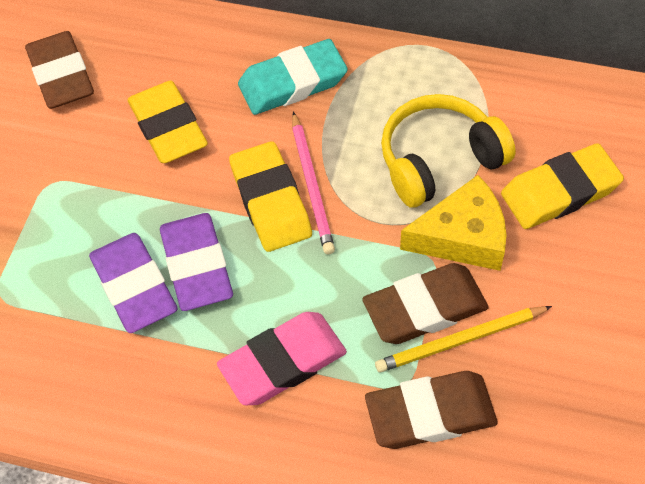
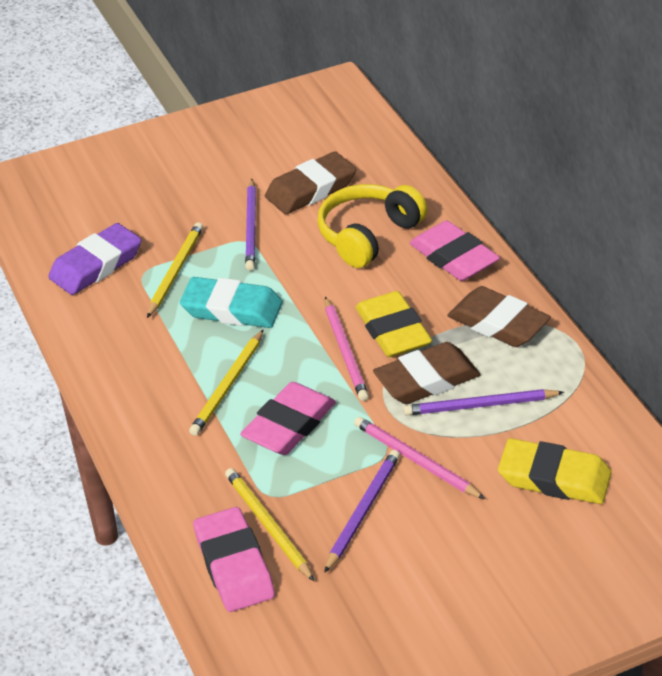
pink eraser: [217,312,347,405] = 1 -> [193,507,275,612] [240,382,336,455] [409,221,500,281] = 3
pink pencil: [292,112,335,254] = 1 -> [325,297,369,401] [354,417,485,499] = 2
purple eraser: [89,233,177,333] [160,213,233,311] = 2 -> [48,223,141,295] = 1
purple pencil: none = 0 -> [245,179,256,271] [324,450,400,573] [403,389,564,415] = 3
yellow cheese: [400,175,506,271] = 1 -> none = 0
yellow eraser: [128,81,208,163] [229,141,312,252] [501,143,624,229] = 3 -> [355,291,432,357] [498,438,612,504] = 2
yellow pencil: [375,306,552,373] = 1 -> [147,222,203,318] [189,330,263,436] [225,468,314,581] = 3

